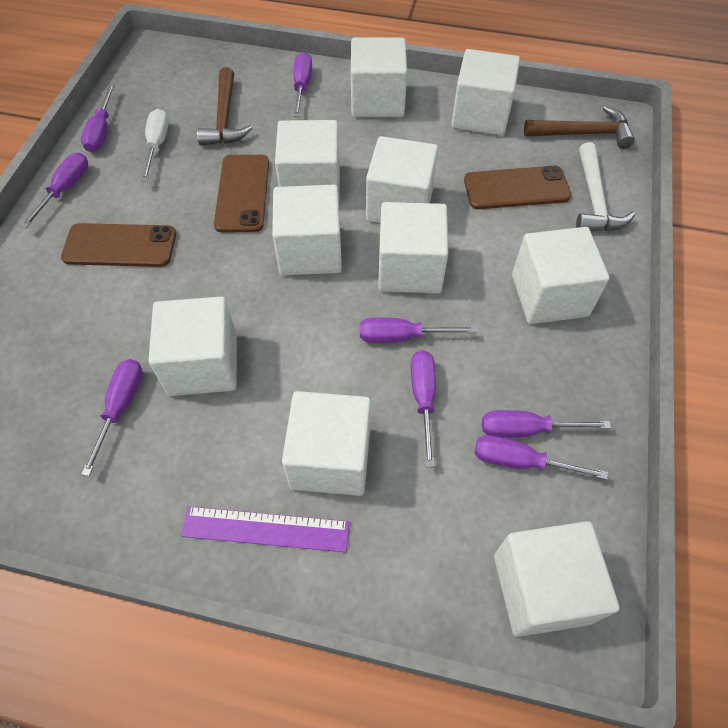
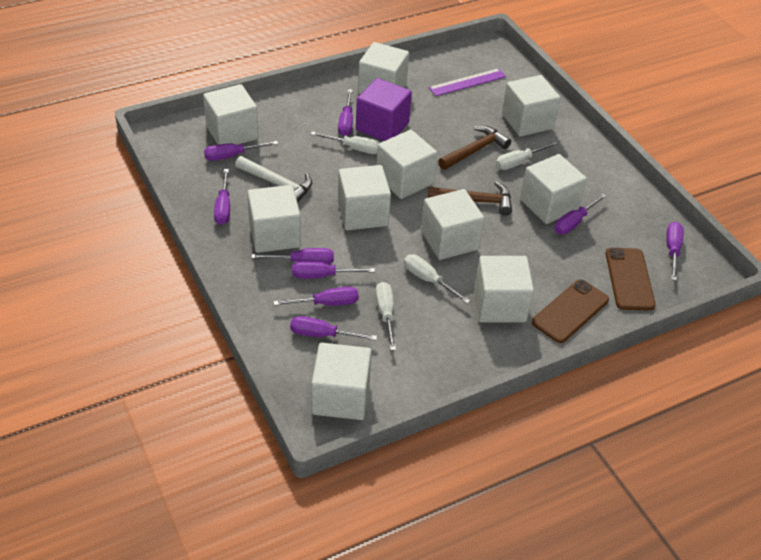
brown phone: [61,223,176,267] [214,155,269,232] [464,165,571,209] = 3 -> [532,279,609,343] [606,248,656,311] = 2
purple cube: none = 0 -> [356,78,412,141] = 1
purple screwdriver: [21,153,88,228] [81,84,115,152] [81,359,143,476] [293,52,312,117] [360,318,477,343] [411,350,436,467] [475,435,608,480] [482,410,611,438] = 8 -> [204,141,278,161] [214,169,230,225] [252,248,334,265] [273,287,359,306] [290,316,377,340] [292,261,375,279] [338,89,353,136] [554,194,607,234] [666,222,683,281] = 9
white screwdriver: [141,109,169,182] = 1 -> [311,131,380,154] [375,282,396,351] [404,254,470,304] [496,142,558,170] = 4

